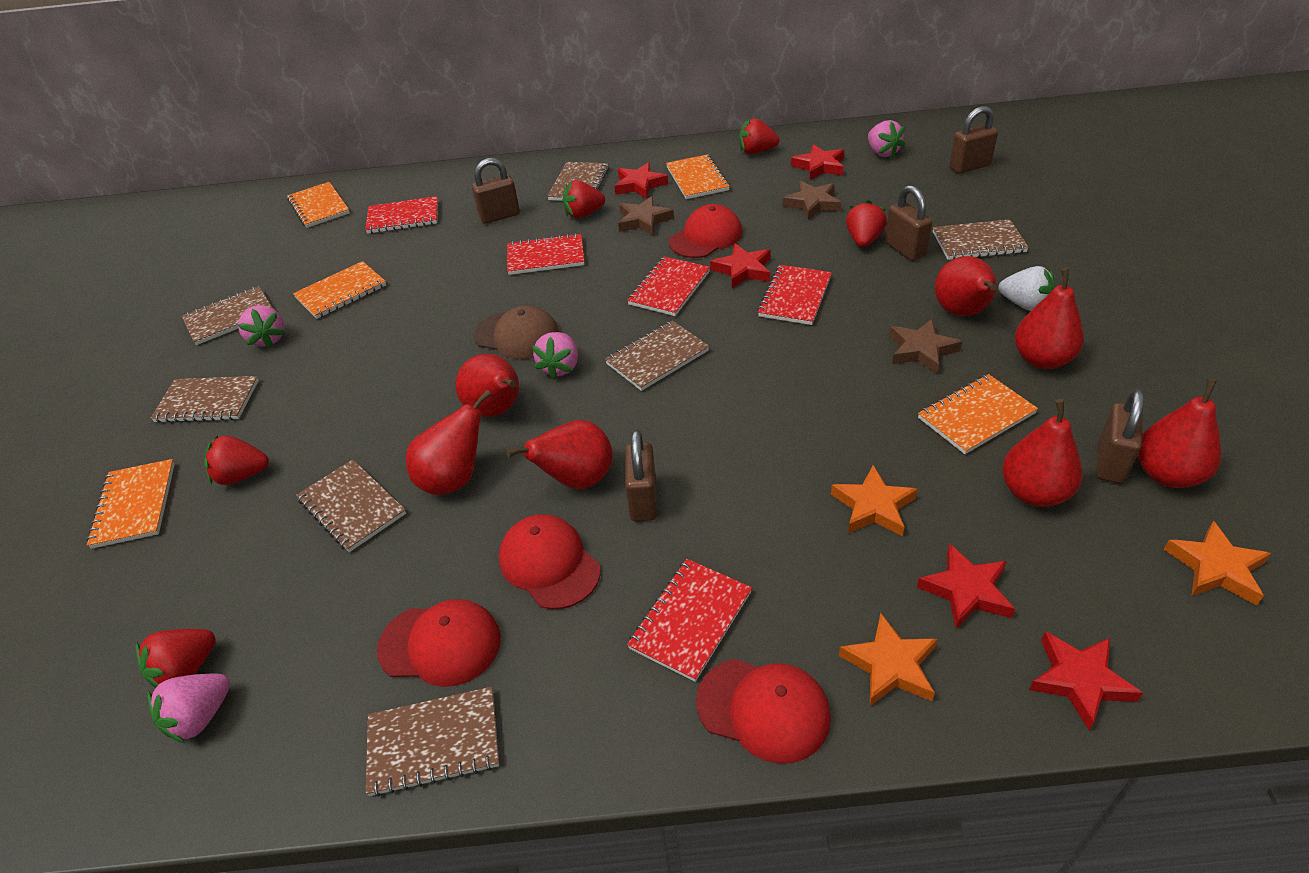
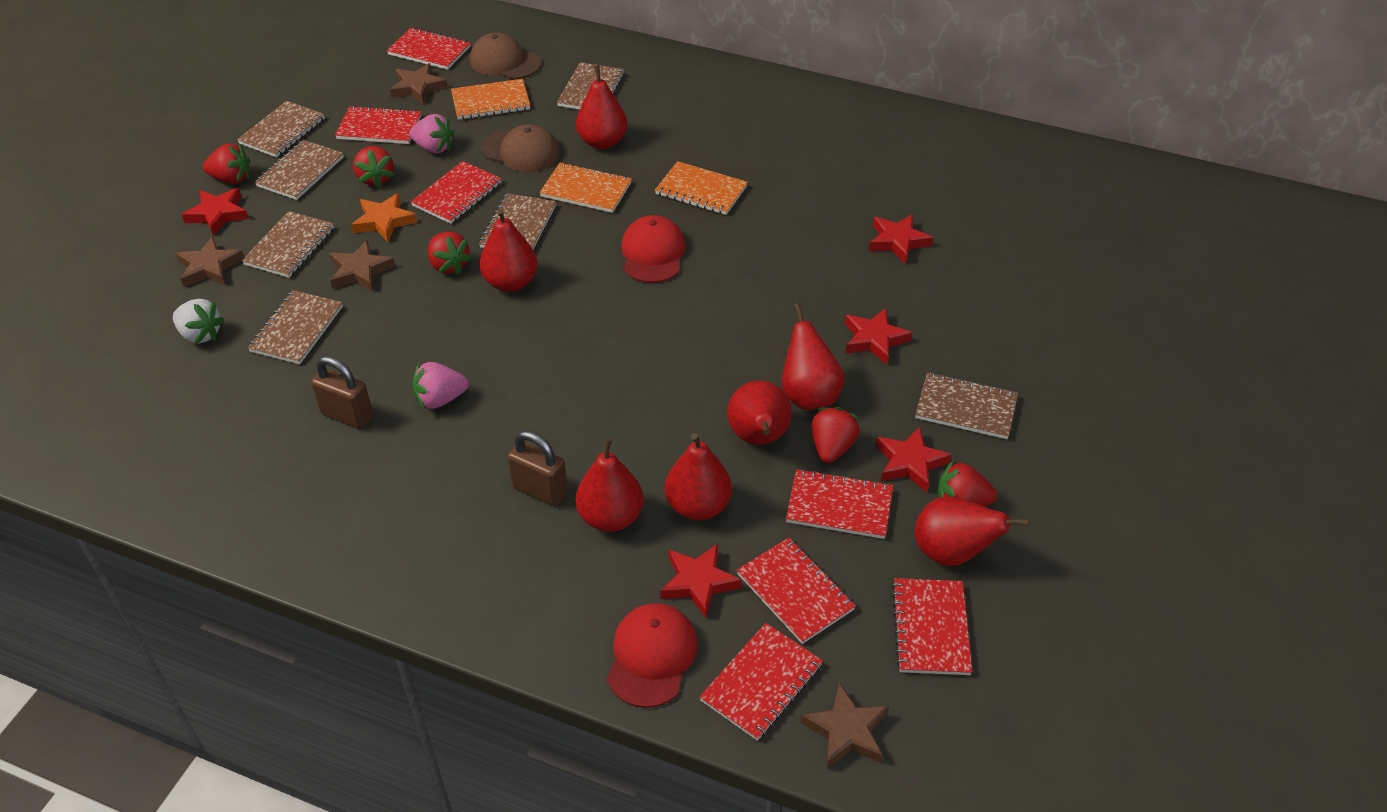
brown cap: [474,306,559,359] = 1 -> [470,32,541,79] [481,124,560,172] = 2
brown padlock: [472,158,520,224] [625,430,657,521] [885,185,932,261] [949,106,998,173] [1096,389,1144,484] = 5 -> [311,356,373,429] [507,431,568,506] = 2
brown star: [618,196,674,235] [783,181,841,220] [889,319,962,374] = 3 -> [175,236,244,287] [329,240,395,292] [390,63,448,104] [801,683,889,769] = 4
orange notebook: [86,459,175,549] [287,182,350,228] [293,261,386,319] [666,154,730,199] [918,374,1038,454] = 5 -> [451,79,530,120] [539,162,632,213] [655,161,748,215] = 3
orange star: [831,465,918,537] [839,613,938,706] [1163,521,1271,605] = 3 -> [351,193,417,242] = 1
pink strawberry: [147,674,230,743] [238,305,285,348] [532,332,578,380] [868,120,905,158] = 4 -> [409,114,454,153] [413,362,469,410] = 2
red cap: [377,599,501,687] [499,514,600,610] [669,204,742,258] [696,659,831,764] = 4 -> [607,603,698,708] [621,215,686,283] = 2
red notebook: [365,196,438,234] [507,233,584,275] [627,256,710,316] [627,559,752,682] [757,265,832,325] = 5 -> [335,105,421,144] [387,27,470,70] [411,161,502,224] [699,623,823,741] [737,538,856,644] [786,469,893,539] [892,578,972,675] = 7

